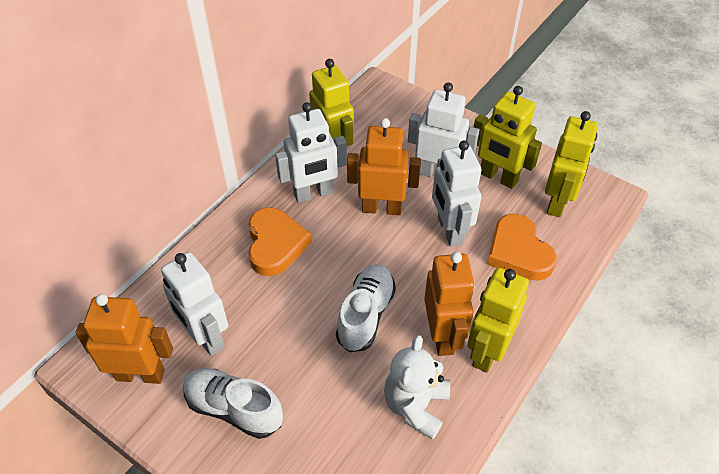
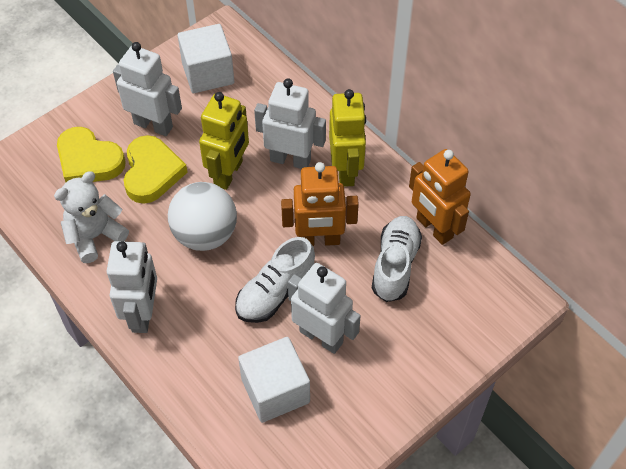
orange heart: [248,207,312,276] [487,214,557,281] = 2 -> none = 0
orange robot: [76,294,173,384] [347,118,421,215] [424,252,475,356] = 3 -> [281,162,359,246] [409,149,471,245] = 2
white ball: none = 0 -> [168,182,237,251] = 1
white cube: none = 0 -> [177,24,234,93] [238,337,310,423] = 2
yellow heart: none = 0 -> [57,127,126,182] [124,135,188,204] = 2
yellow robot: [309,59,354,146] [467,267,529,373] [474,86,542,189] [545,111,598,217] = 4 -> [199,92,249,190] [329,89,366,187] = 2

